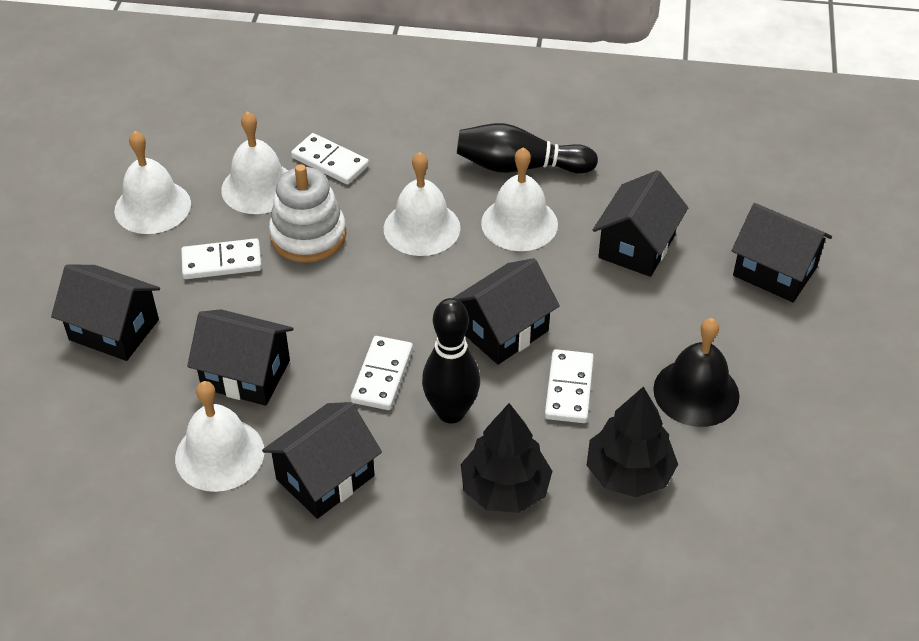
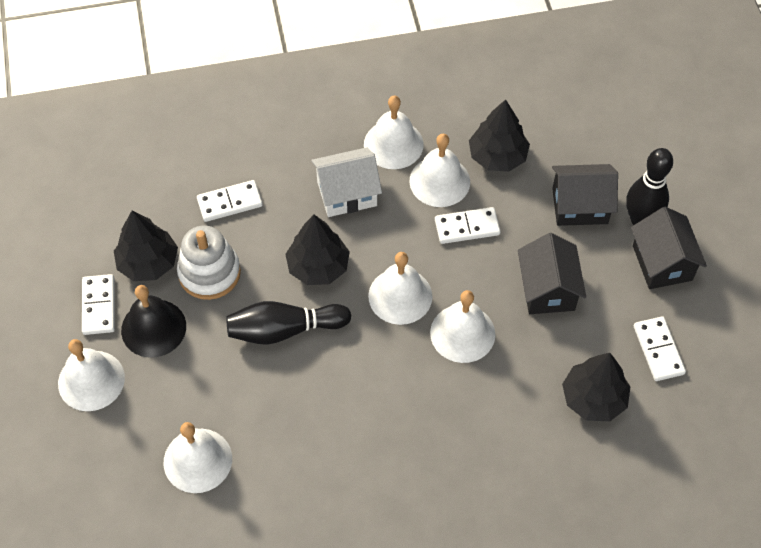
black house: [51,264,160,361] [187,309,294,406] [262,402,382,519] [453,258,560,365] [593,170,688,277] [732,203,832,302] = 6 -> [518,233,586,314] [552,164,618,226] [631,207,707,289] = 3
black tree: [461,403,553,513] [587,386,678,497] = 2 -> [114,210,178,281] [285,215,350,285] [469,99,530,172] [562,353,631,421] = 4
white bell: [114,131,191,234] [175,381,264,492] [221,111,288,214] [384,152,460,256] [481,147,558,251] = 5 -> [58,339,125,411] [164,422,232,493] [364,96,424,169] [368,252,433,325] [409,134,470,207] [430,290,495,363] = 6
white house: none = 0 -> [311,147,382,217] = 1

